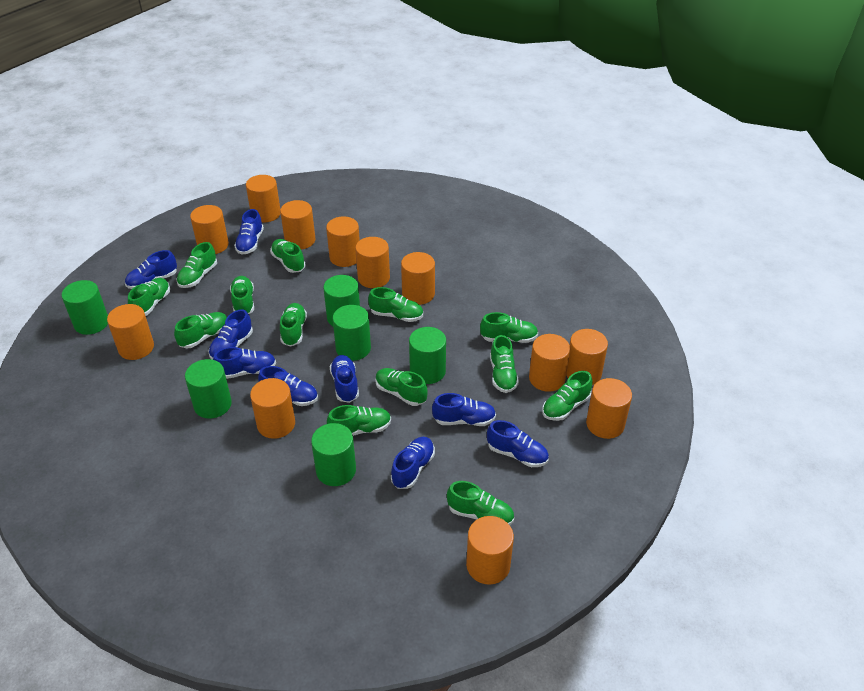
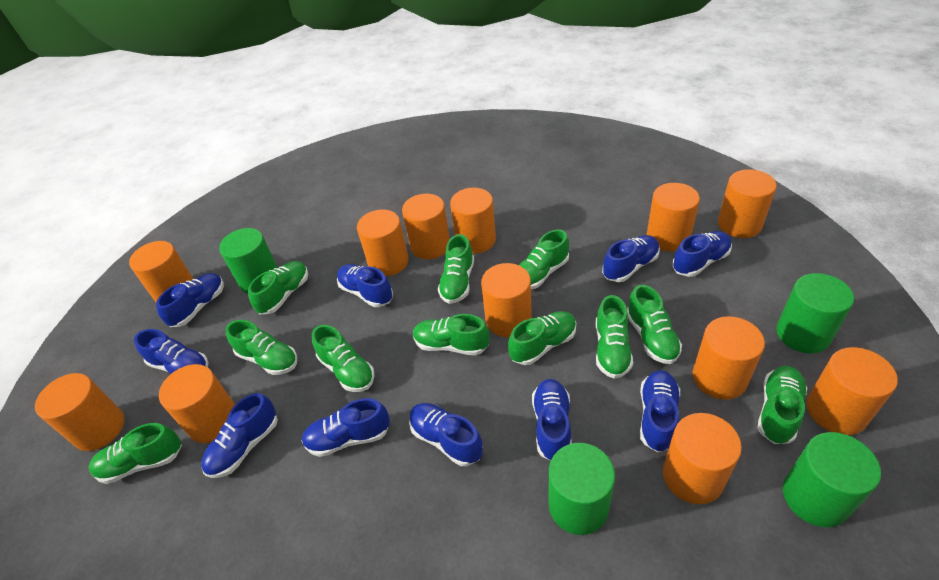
blue shoe: [125,250,177,289] [208,309,253,360] [213,347,276,379] [234,209,264,254] [258,366,318,406] [329,355,359,403] [391,437,435,489] [432,393,496,426] [487,420,549,467] = 9 -> [134,329,209,374] [156,273,224,327] [201,393,278,478] [301,398,390,457] [337,264,393,307] [409,403,483,466] [532,379,571,460] [602,235,660,282] [640,370,680,452] [672,231,732,277] = 10
green cylinder: [62,280,108,335] [185,359,232,419] [311,423,356,486] [323,275,360,326] [333,305,371,361] [409,327,446,384] = 6 -> [219,228,278,294] [548,443,615,535] [776,273,854,354] [783,432,881,527] = 4
green shoe: [128,278,170,316] [174,312,227,349] [176,242,217,288] [230,276,254,314] [270,239,305,273] [280,303,307,347] [327,405,391,436] [368,287,423,322] [376,368,428,406] [447,481,514,525] [480,312,538,343] [490,335,519,393] [542,371,593,421] = 13 -> [88,423,182,484] [225,320,297,375] [248,261,308,315] [312,325,375,392] [413,314,489,356] [438,234,474,304] [508,311,576,365] [519,229,569,289] [596,295,633,379] [627,285,682,364] [758,366,807,444] = 11

